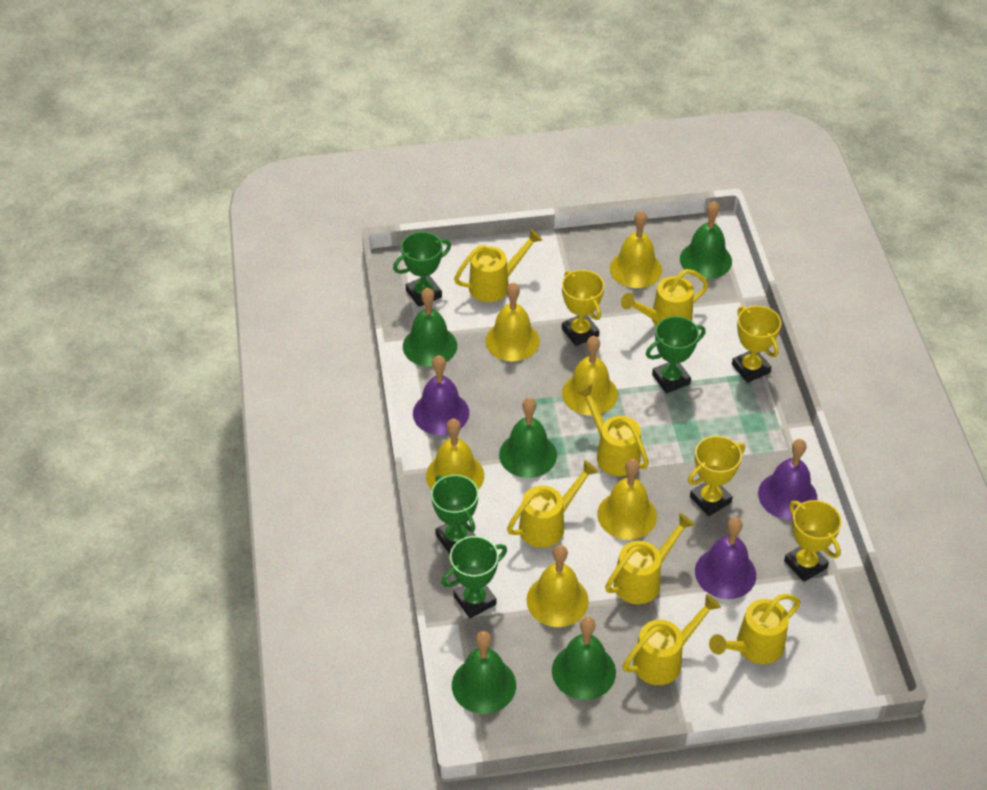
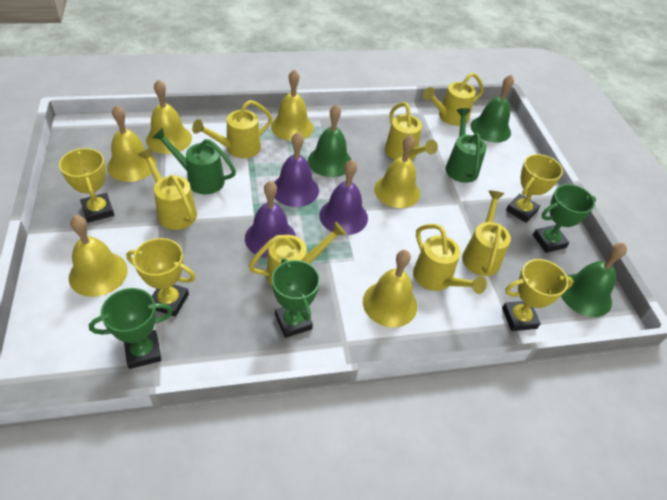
green bell: [403,288,457,367] [452,631,516,714] [499,398,557,478] [552,617,616,700] [680,201,732,279] = 5 -> [308,104,352,177] [471,75,514,143] [561,243,627,317] = 3
green trophy: [393,232,451,307] [431,475,478,554] [441,536,507,618] [646,316,706,393] = 4 -> [89,288,173,369] [272,258,320,338] [533,184,596,253] = 3
green watering can: none = 0 -> [152,127,236,194] [446,108,487,183] = 2

